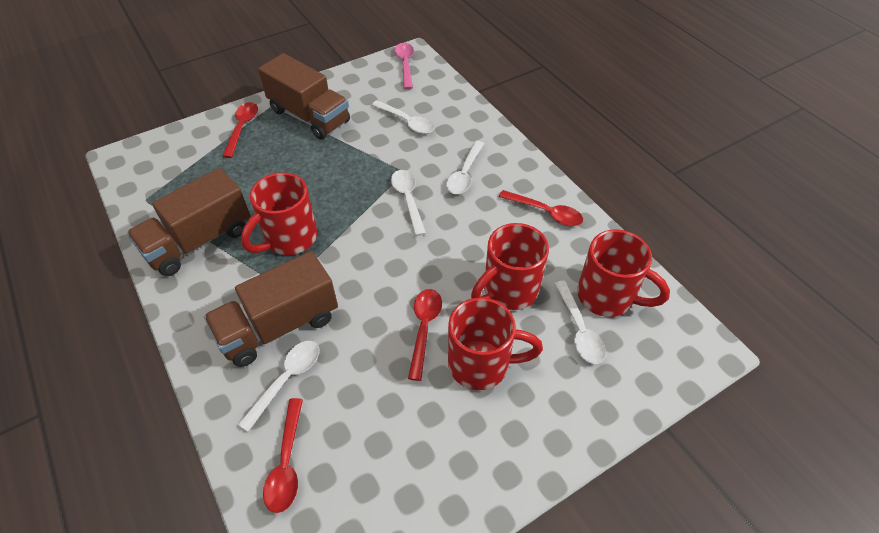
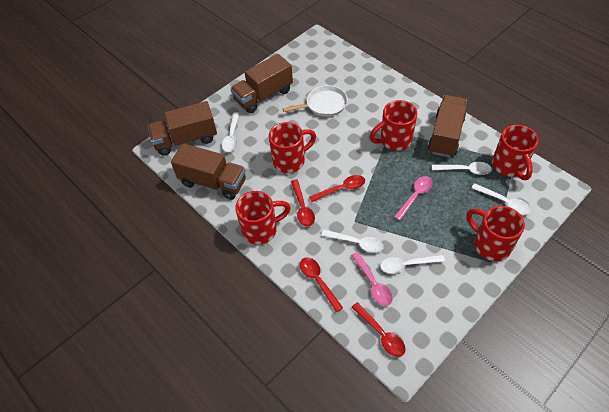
brown truck: [127,168,250,276] [204,251,338,367] [258,53,350,140] = 3 -> [147,101,217,156] [171,143,246,200] [230,54,293,113] [428,95,467,158] = 4
pink spoon: [394,43,414,89] = 1 -> [351,252,393,306] [394,176,433,221] = 2
red mug: [241,173,317,255] [448,297,543,390] [471,223,549,310] [577,230,670,317] = 4 -> [235,191,291,245] [269,122,316,173] [370,100,417,151] [467,206,525,261] [492,125,539,180] = 5
white pan: none = 0 -> [282,85,348,117] = 1

